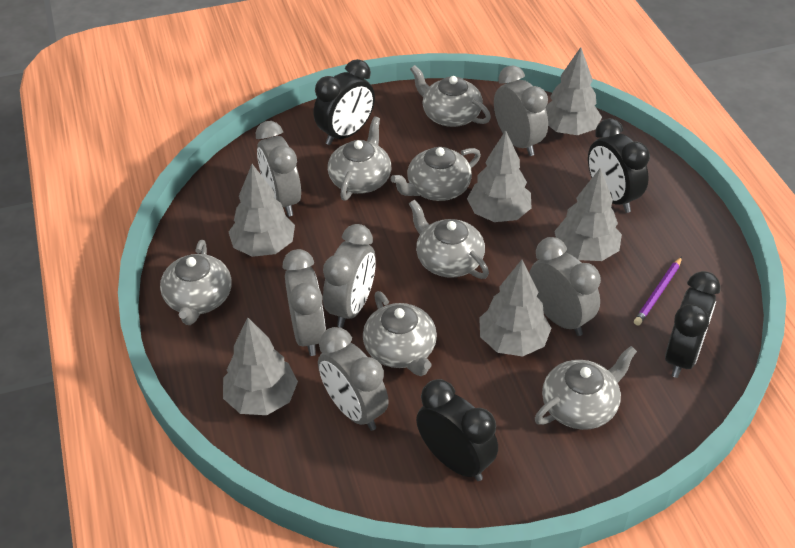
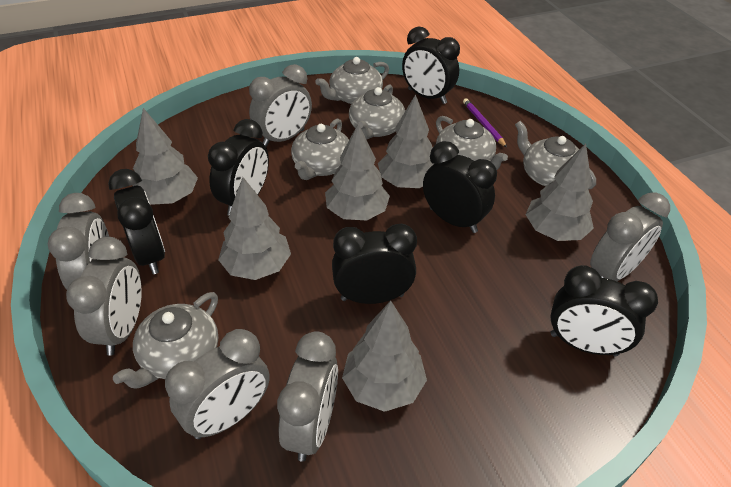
black clock: [314,59,375,145] [416,379,498,481] [588,118,650,213] [665,271,721,378] = 4 -> [108,169,165,274] [208,119,269,216] [332,224,417,304] [402,26,460,104] [423,141,497,233] [550,265,658,356] = 6
grey teapot: [160,240,232,325] [328,117,391,201] [363,291,437,376] [391,147,481,201] [409,200,489,279] [410,65,491,127] [535,346,637,430] = 7 -> [113,292,218,389] [291,119,349,180] [315,57,389,104] [349,84,405,140] [436,116,508,170] [515,121,596,189] = 6

